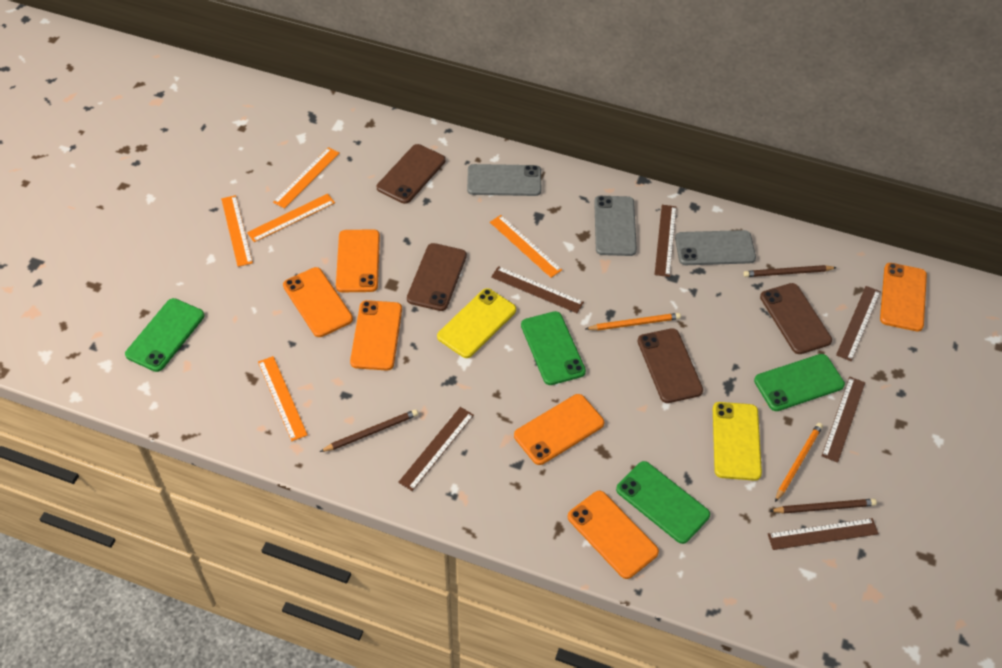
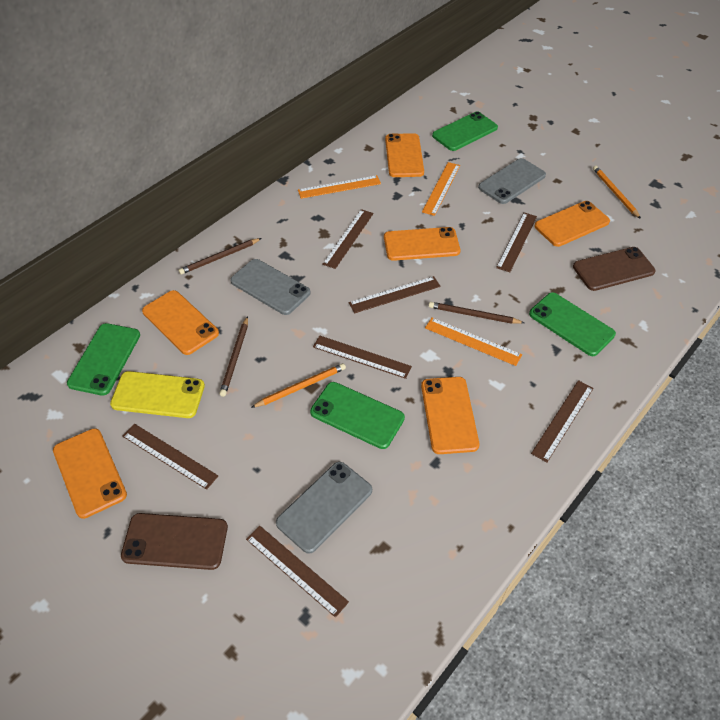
brown phone: [377,144,445,204] [407,243,467,311] [638,328,703,403] [760,283,832,354] = 4 -> [121,513,228,570] [573,247,656,291] = 2
brown ruler: [398,407,474,491] [491,266,584,313] [655,205,676,277] [768,518,879,550] [822,377,865,463] [836,286,881,361] = 6 -> [122,424,218,490] [246,526,349,618] [313,336,412,379] [322,209,374,269] [349,276,440,313] [496,212,537,272] [531,380,594,462] = 7
orange ruler: [221,195,253,267] [247,194,335,242] [258,356,308,441] [273,147,340,209] [490,215,562,278] = 5 -> [298,175,381,199] [422,162,460,216] [425,318,522,366] = 3
yellow phone: [437,288,516,358] [713,402,762,481] = 2 -> [110,371,205,418] = 1

